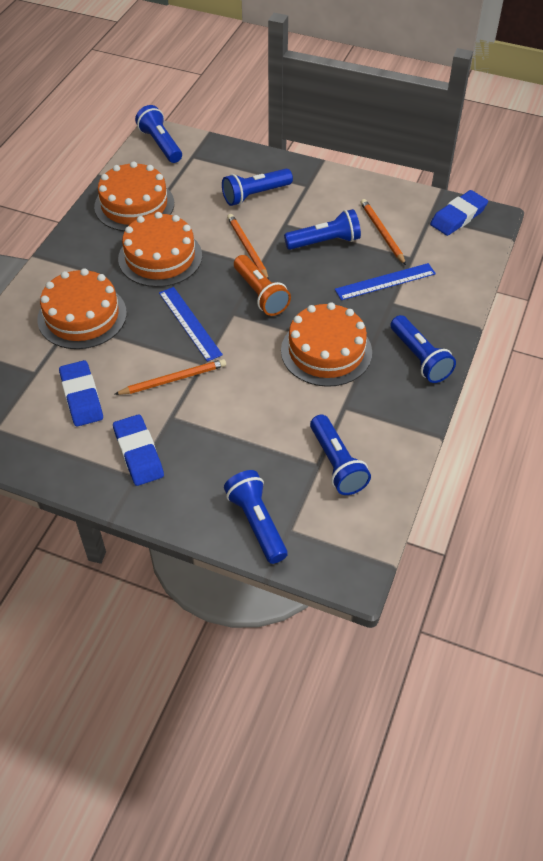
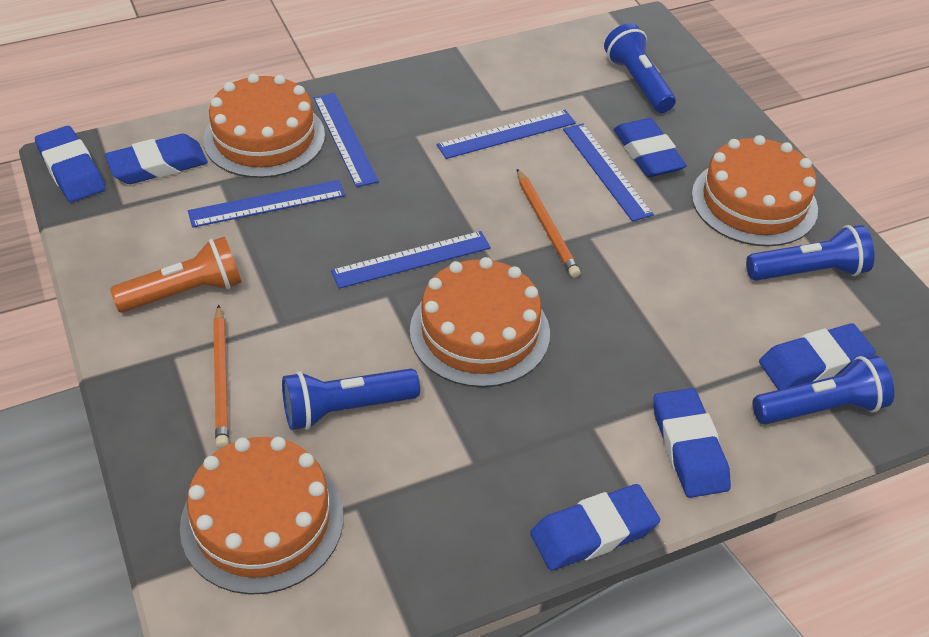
blue eraser: [59,360,103,427] [113,414,164,486] [430,190,488,236] = 3 -> [35,126,105,202] [105,134,208,184] [530,484,660,571] [614,118,687,177] [653,388,731,498] [759,323,876,390] = 6
blue flashlight: [135,105,182,163] [222,169,293,206] [224,470,288,564] [284,209,361,250] [310,415,371,495] [391,315,456,383] = 6 -> [282,368,420,430] [604,23,676,113] [746,225,875,281] [753,355,894,425] = 4
blue ruler: [159,287,223,362] [335,263,436,300] = 2 -> [188,180,345,228] [314,93,379,187] [331,231,491,289] [437,110,576,159] [563,123,654,222] = 5
orange pencil: [114,359,226,395] [227,214,269,279] [360,199,406,265] = 3 -> [213,305,229,449] [517,169,580,278] = 2

